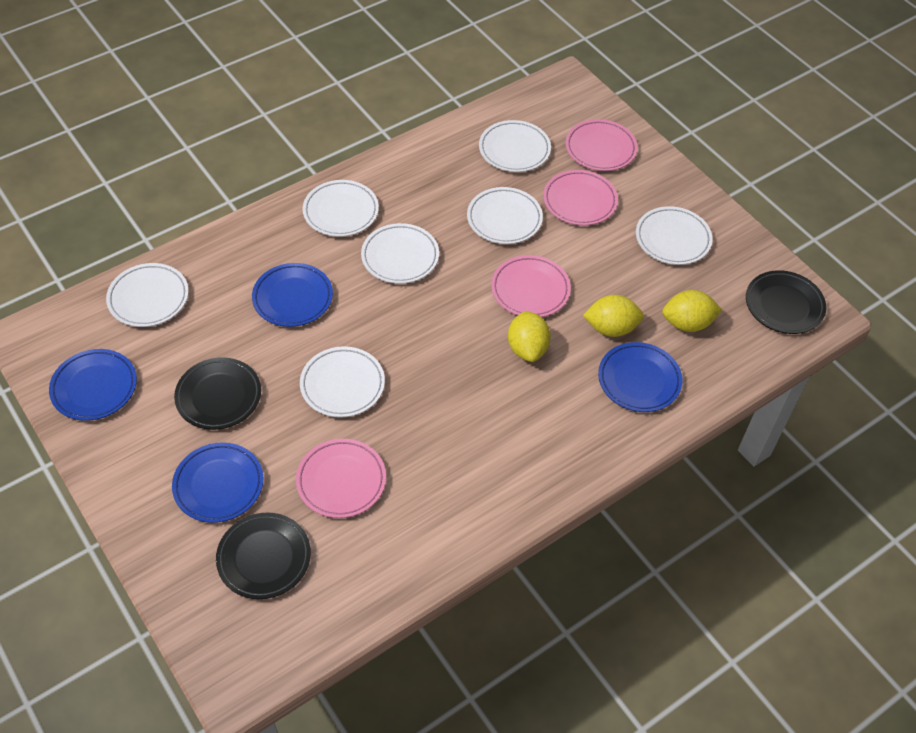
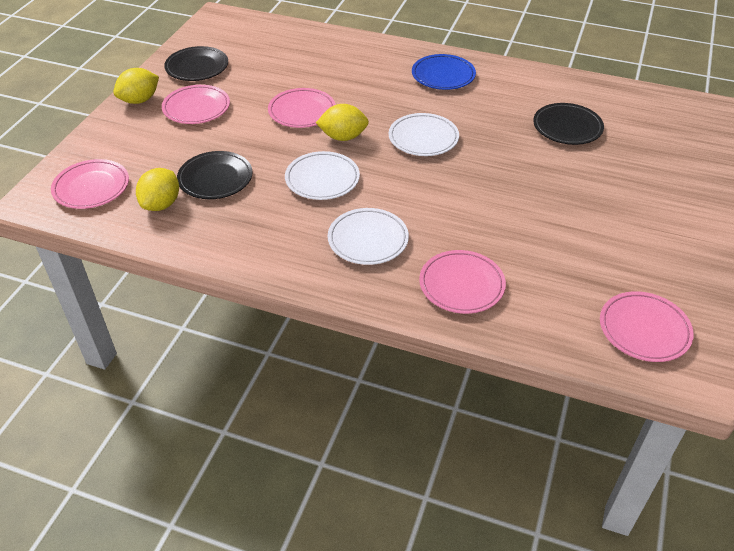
blue plate: [49,349,137,421] [172,442,263,523] [252,263,333,327] [598,342,682,412] = 4 -> [412,54,476,90] = 1
pink plate: [296,439,386,518] [491,255,571,317] [543,170,618,226] [565,119,637,171] = 4 -> [51,159,129,209] [162,85,230,124] [268,88,336,128] [419,250,506,314] [600,291,694,362] = 5
white plate: [106,263,189,327] [300,346,385,418] [303,180,379,237] [361,223,439,284] [467,187,543,244] [479,120,551,172] [636,206,713,265] = 7 -> [285,151,360,200] [328,208,409,265] [389,113,459,156] = 3

